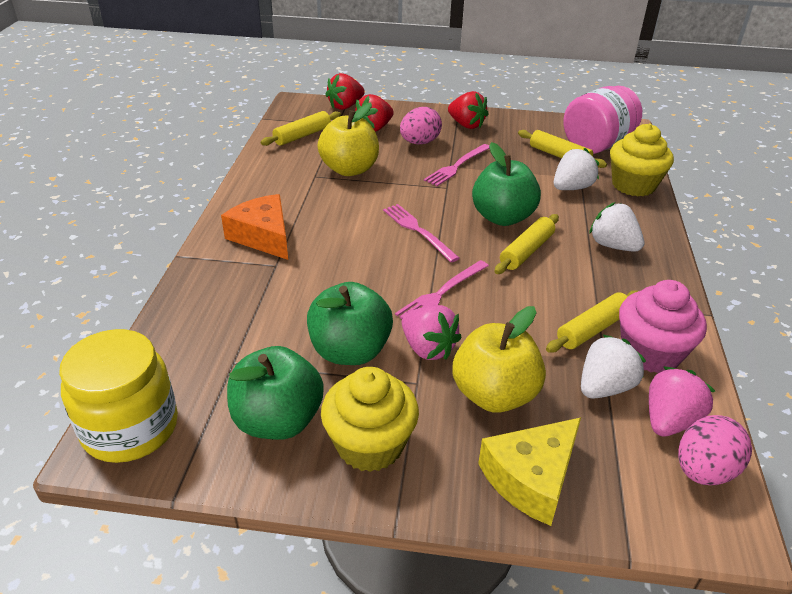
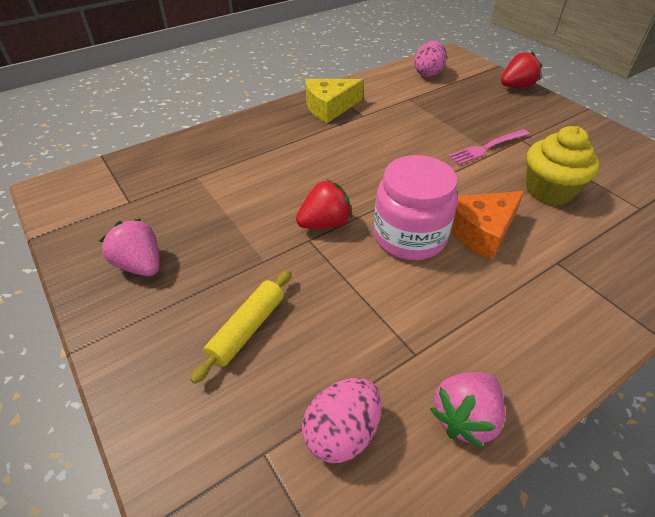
green apple: [227,346,324,440] [307,282,393,365] [472,142,541,226] = 3 -> none = 0
pink cupcake: [619,280,707,373] = 1 -> none = 0
pink fork: [383,204,459,262] [395,260,489,319] [424,144,490,186] = 3 -> [448,129,529,165] = 1
red strawberry: [326,73,365,110] [355,94,394,132] [448,91,488,129] = 3 -> [296,180,352,229] [501,51,542,88] = 2
white strawberry: [554,148,599,190] [581,334,646,399] [589,202,644,252] = 3 -> none = 0
yellow apple: [318,102,379,176] [453,306,546,413] = 2 -> none = 0
yellow cupcake: [321,367,419,472] [610,124,674,196] = 2 -> [526,126,600,205] = 1
yellow jar: [59,329,178,463] = 1 -> none = 0
yellow rolling pin: [261,111,341,146] [494,214,559,274] [518,130,607,168] [546,290,638,353] = 4 -> [191,270,291,384] = 1

